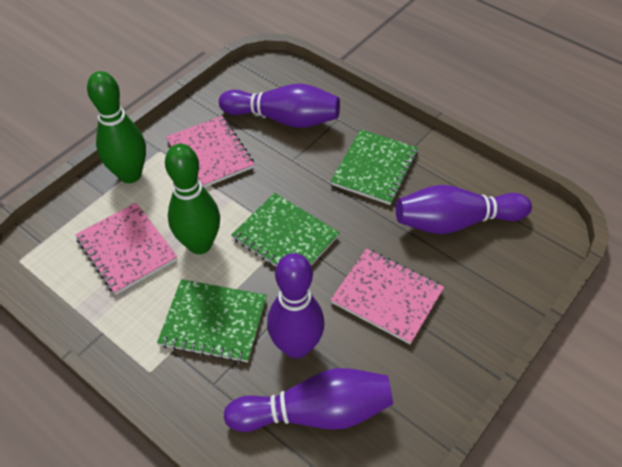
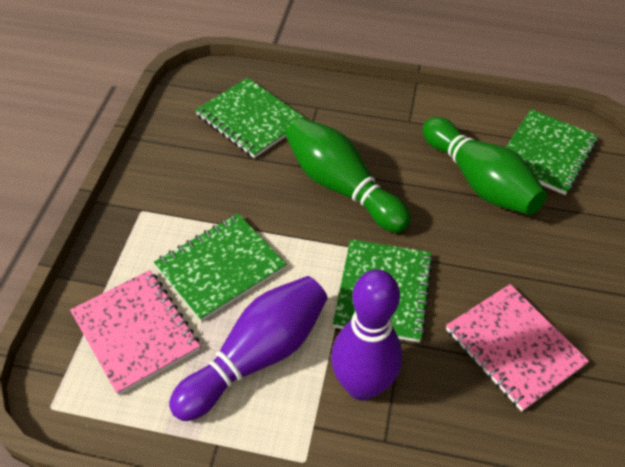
green notebook: [157,279,267,363] [231,193,340,268] [331,129,418,205] = 3 -> [154,213,286,321] [195,78,305,158] [333,239,433,342] [506,109,598,195] = 4
pink notebook: [75,203,178,295] [166,116,255,188] [331,249,444,344] = 3 -> [70,270,200,395] [446,284,589,412] = 2
purple bowling pin: [219,84,340,128] [224,368,393,432] [267,253,324,359] [396,185,532,234] = 4 -> [169,276,328,421] [331,269,402,401] = 2

